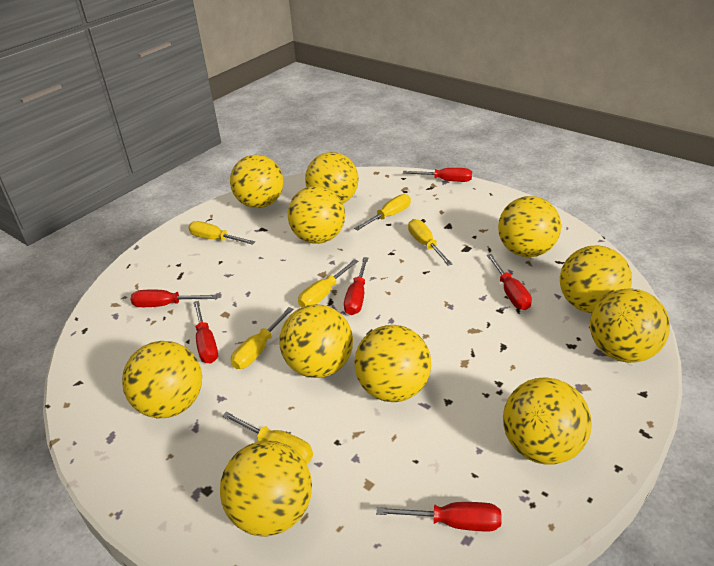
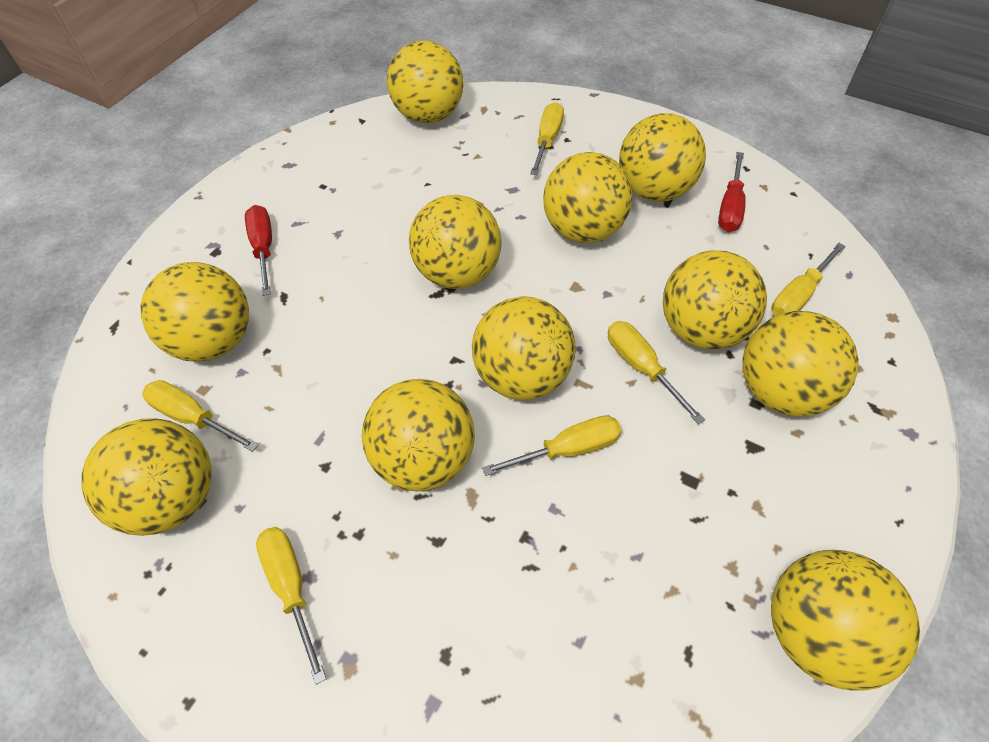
red screwdriver: [131,290,217,307] [193,301,218,364] [344,257,368,315] [376,502,502,531] [403,168,472,182] [487,254,532,310] = 6 -> [245,205,272,296] [718,152,746,232] = 2

